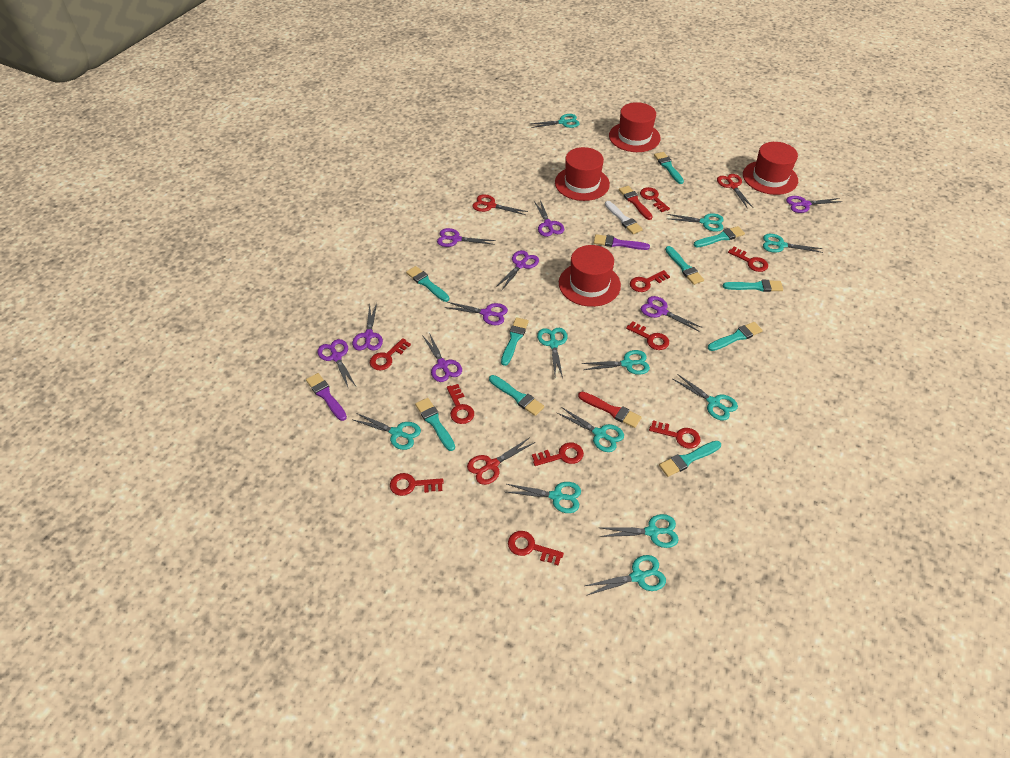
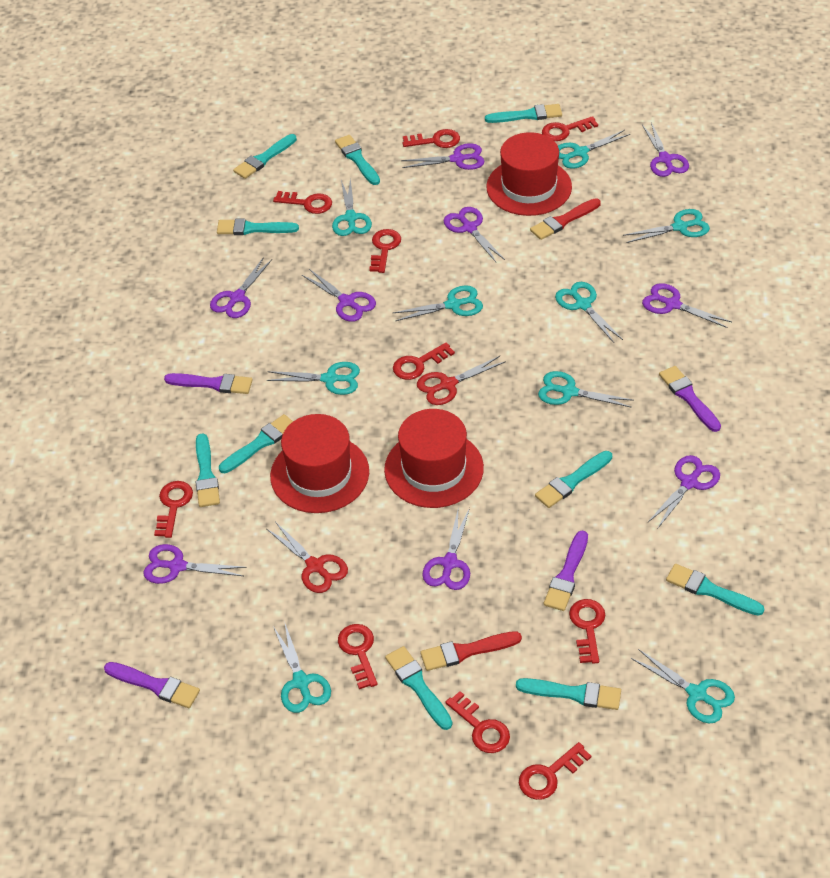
purple brush: [306,373,347,421] [594,234,650,250] = 2 -> [104,662,200,708] [164,373,253,394] [544,531,588,611] [659,366,721,432] = 4
red hat: [555,147,610,201] [559,245,621,307] [609,102,661,152] [743,142,798,195] = 4 -> [270,414,369,513] [384,409,484,508] [486,132,572,216] = 3
red scissors: [467,437,535,485] [472,194,528,215] [717,174,753,209] = 3 -> [267,523,348,593] [417,356,506,405] = 2
turquoise scissors: [353,413,421,450] [506,482,581,513] [530,114,580,128] [537,328,567,378] [557,407,624,452] [582,350,650,375] [585,555,666,595] [599,514,679,548] [667,213,724,232] [673,374,738,421] [763,234,823,253] = 11 -> [267,362,360,395] [273,621,331,713] [332,178,372,236] [393,285,483,321] [538,371,634,408] [555,282,623,343] [558,130,630,169] [623,209,710,243] [631,649,735,723] = 9
white brush: [605,201,643,234] = 1 -> none = 0

